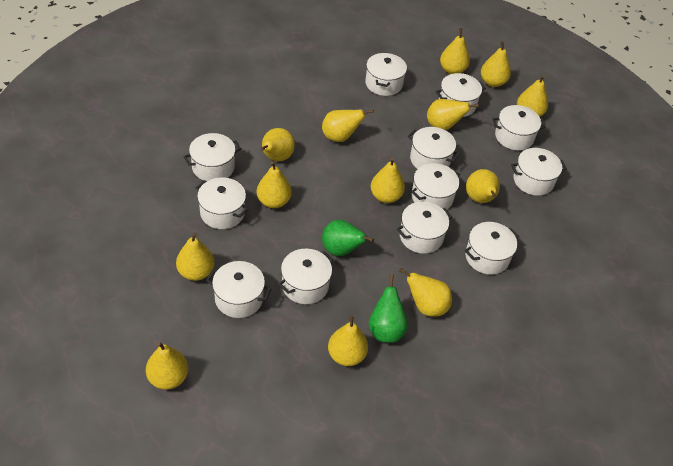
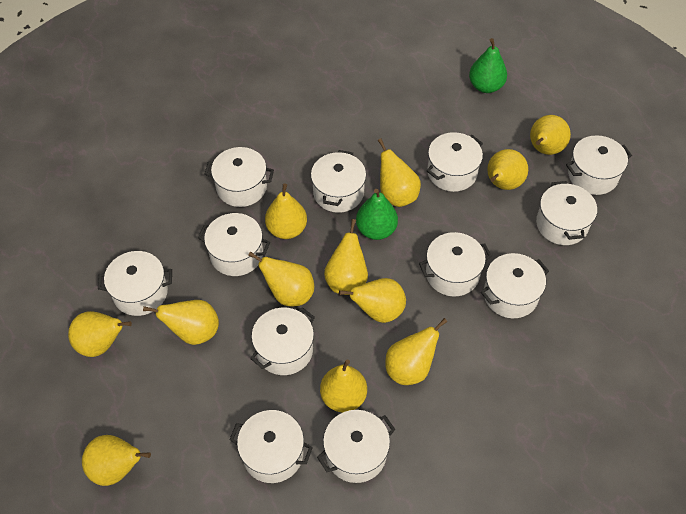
yellow pear: [146,342,188,390] [176,233,214,281] [257,161,292,208] [260,128,295,161] [322,109,374,142] [328,315,368,366] [371,157,405,203] [399,268,452,317] [427,99,479,130] [440,28,470,74] [466,169,500,203] [481,41,511,87] [517,75,548,117] = 13 -> [68,311,132,357] [82,435,151,486] [143,300,219,345] [248,251,314,306] [265,183,307,239] [320,359,367,412] [324,219,368,295] [339,278,406,323] [378,139,421,207] [385,318,448,385] [487,149,528,190] [530,115,571,155] = 12

